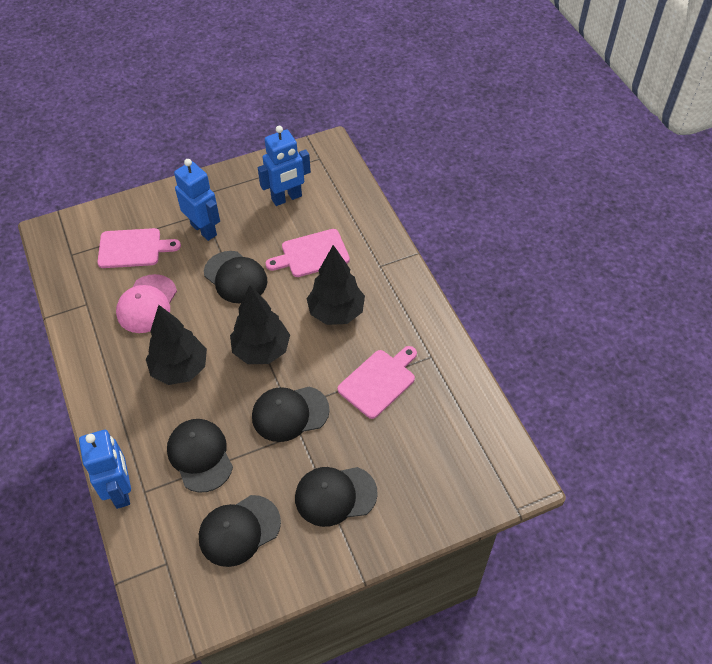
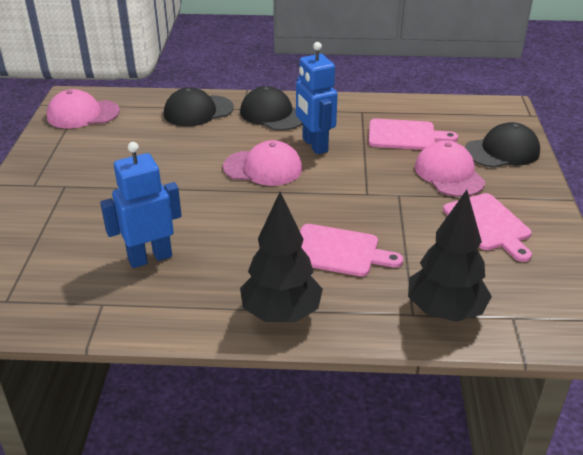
black cap: [167,419,233,493] [199,495,281,567] [204,251,268,303] [252,387,330,442] [295,467,378,527] = 5 -> [164,87,234,126] [240,86,303,131] [465,122,540,168] = 3
black tree: [146,305,207,385] [230,285,290,364] [307,245,365,325] = 3 -> [240,192,323,322] [408,190,492,322] = 2
blue robot: [79,430,131,509] [174,159,220,241] [258,126,311,206] = 3 -> [100,142,182,268] [296,42,338,154] = 2
pink cap: [116,274,177,333] = 1 -> [47,89,120,128] [223,140,302,186] [415,140,485,197] = 3

